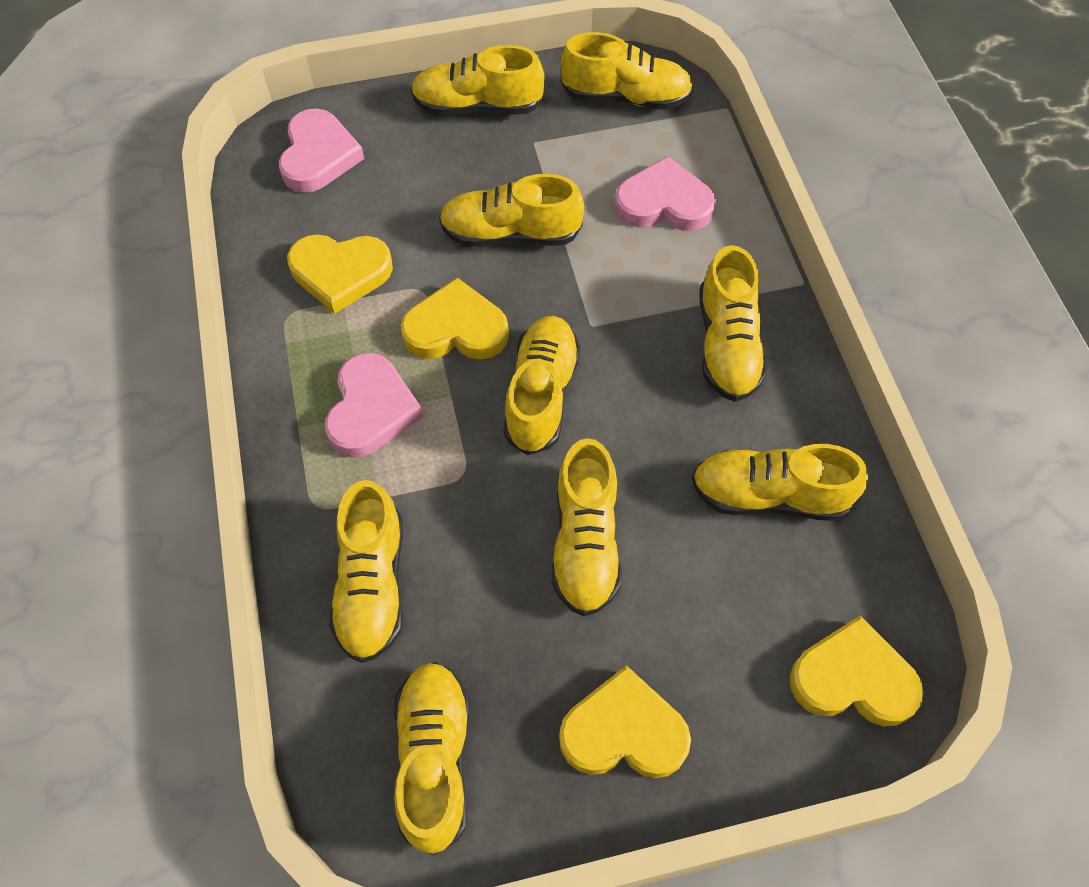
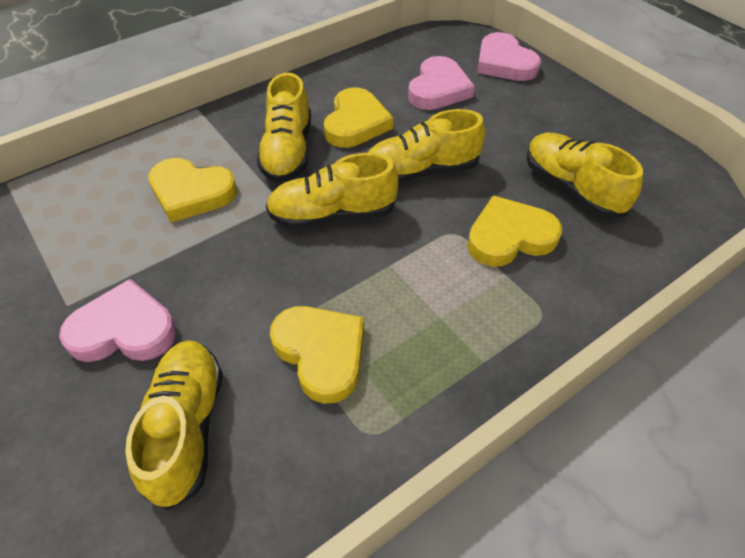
yellow shoe: [329,480,403,663] [394,662,469,856] [411,45,545,115] [439,174,584,247] [503,316,580,455] [552,438,622,616] [560,32,693,110] [692,444,868,521] [699,245,767,402] = 9 -> [125,340,223,511] [257,73,311,183] [266,153,398,229] [367,109,485,183] [527,133,643,218] = 5

